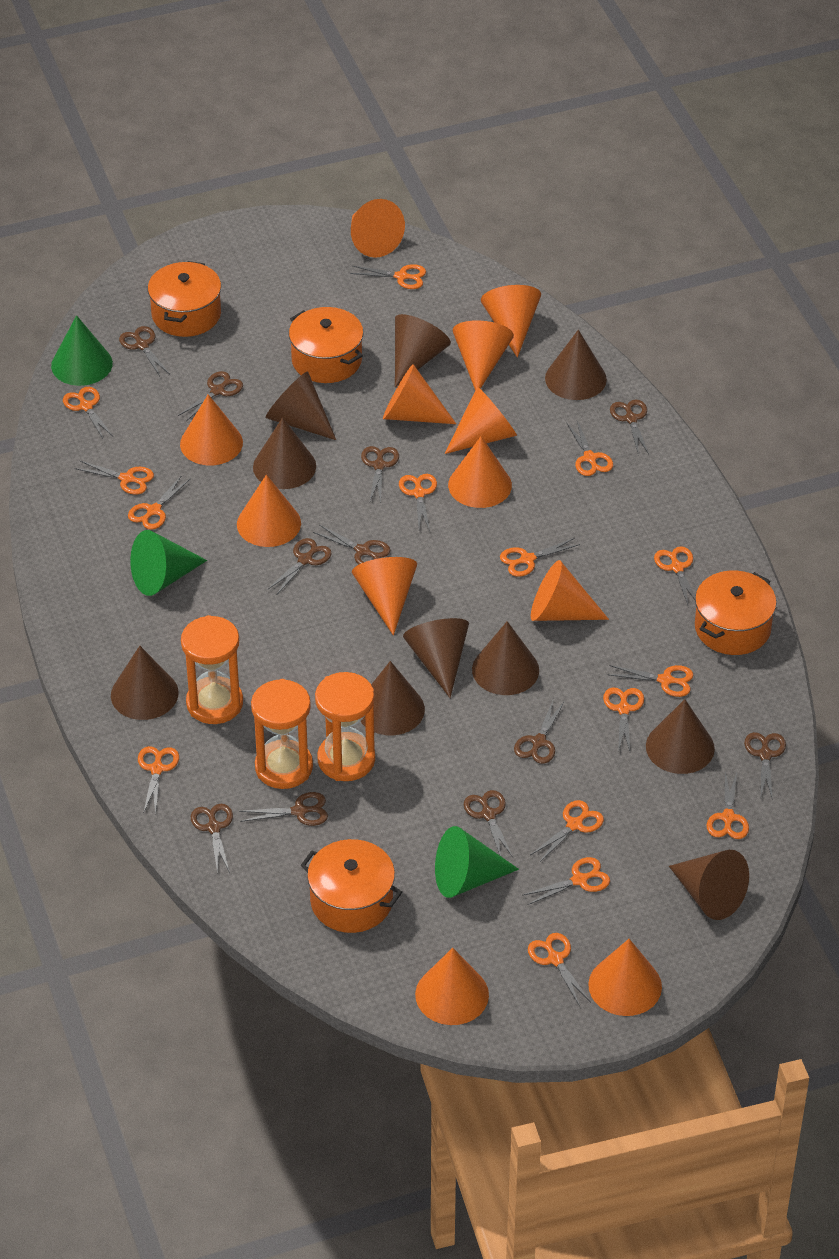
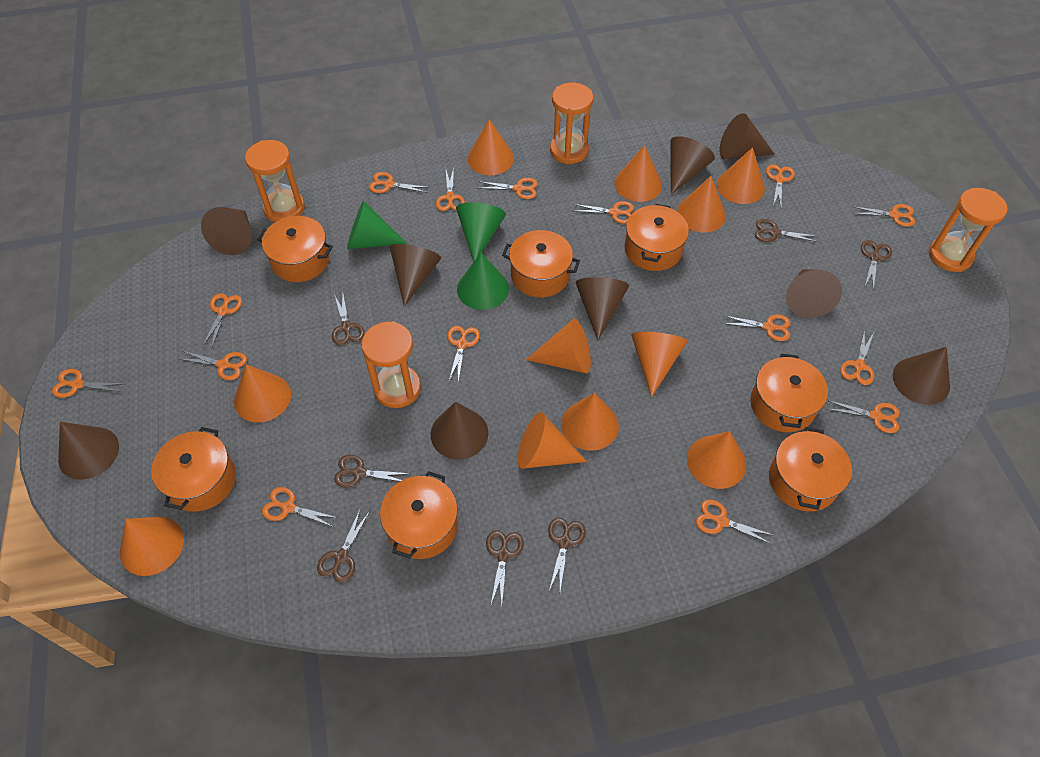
brown cone: [111,646,179,720] [253,418,316,489] [266,372,336,440] [361,661,425,735] [395,314,451,387] [403,618,469,698] [472,621,539,695] [545,330,607,400] [646,699,715,774] [669,850,749,920] = 10 -> [58,422,119,480] [201,207,252,255] [390,244,441,307] [431,402,488,460] [576,277,629,340] [670,136,715,195] [719,113,774,159] [786,269,842,318] [893,347,950,405] = 9
brown scissors: [119,326,170,376] [178,371,243,421] [191,804,233,874] [239,792,328,826] [267,538,332,594] [313,524,390,565] [361,446,399,503] [464,790,513,857] [514,699,565,764] [610,400,649,456] [744,732,786,800] = 11 -> [317,508,370,583] [332,294,364,345] [334,455,411,487] [486,530,524,605] [548,518,586,591] [755,219,818,242] [861,240,892,290] = 7
orange cone: [180,394,243,465] [237,475,301,547] [351,199,405,258] [352,557,417,635] [383,364,456,424] [415,948,489,1025] [445,387,517,454] [448,436,512,508] [453,321,514,390] [481,285,541,358] [531,560,609,621] [588,939,662,1016] = 12 -> [120,517,184,576] [234,364,291,422] [468,119,514,175] [517,412,587,469] [526,319,591,374] [561,393,619,451] [614,145,662,202] [631,332,688,397] [677,176,726,233] [687,431,746,489] [717,147,765,204] = 11
orange hourglass: [181,615,243,724] [251,679,313,789] [315,672,375,781] = 3 -> [245,140,305,222] [361,321,421,408] [550,83,593,164] [929,188,1008,272] = 4
orange pot: [148,261,221,337] [289,307,363,383] [301,839,402,933] [695,570,777,655] = 4 -> [151,427,236,512] [257,216,333,282] [380,471,458,559] [502,230,580,297] [624,204,689,271] [750,354,828,432] [769,427,852,511] = 7

